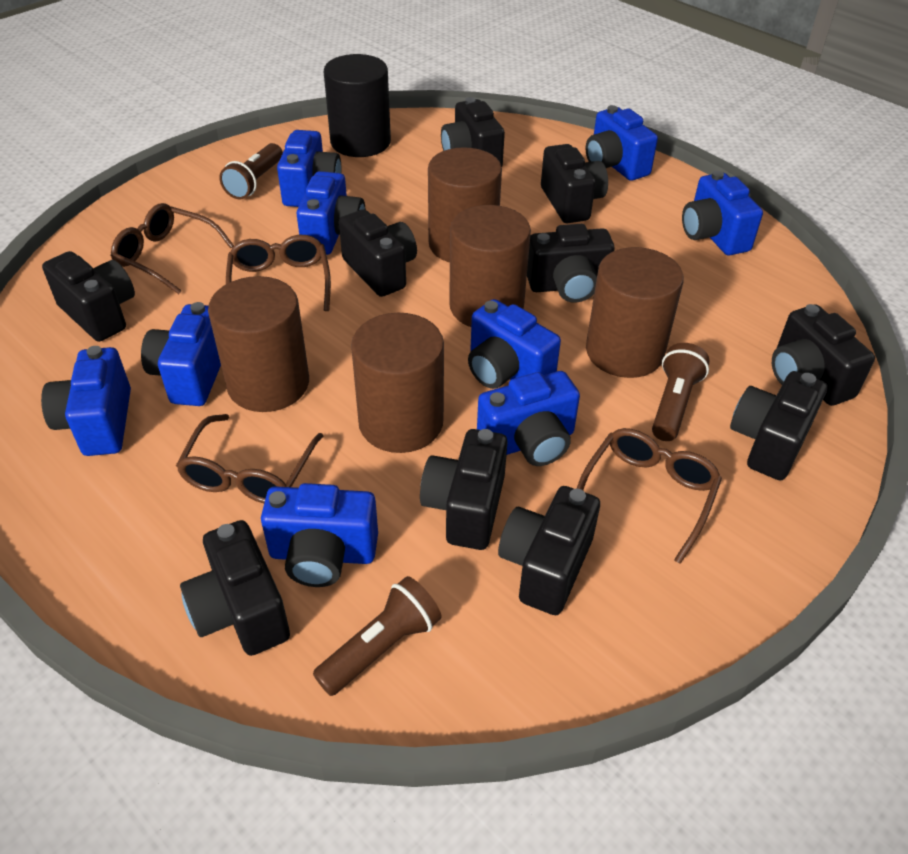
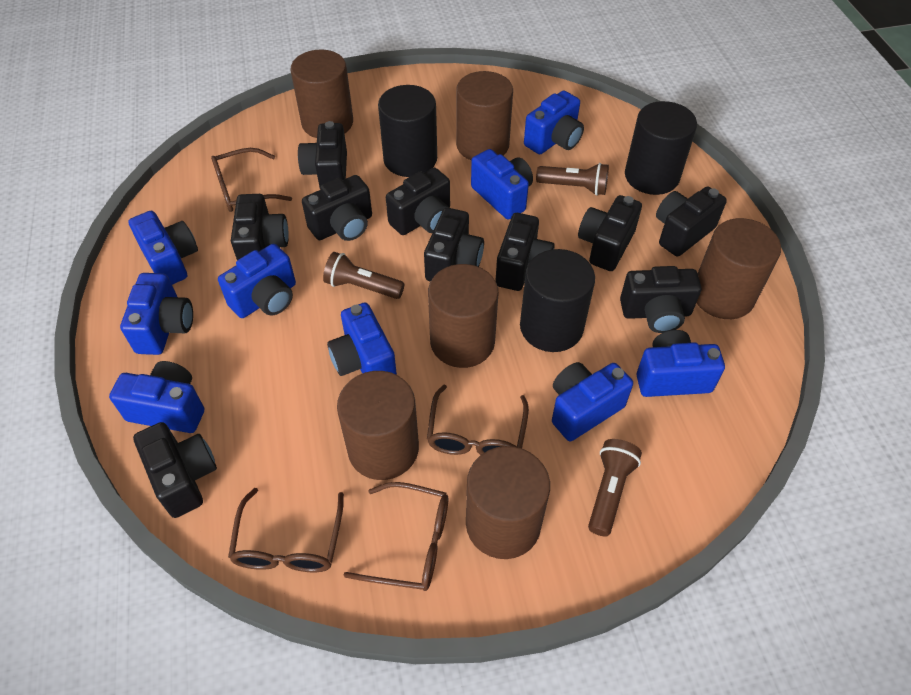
black cylinder: [324,54,391,157] = 1 -> [378,85,437,177] [520,249,595,352] [625,101,697,195] = 3
brown cylinder: [208,276,309,412] [351,313,444,453] [428,147,502,262] [449,205,531,327] [586,247,684,378] = 5 -> [290,50,353,138] [337,371,419,480] [428,264,498,368] [456,71,513,161] [466,446,550,559] [697,218,781,319] = 6

